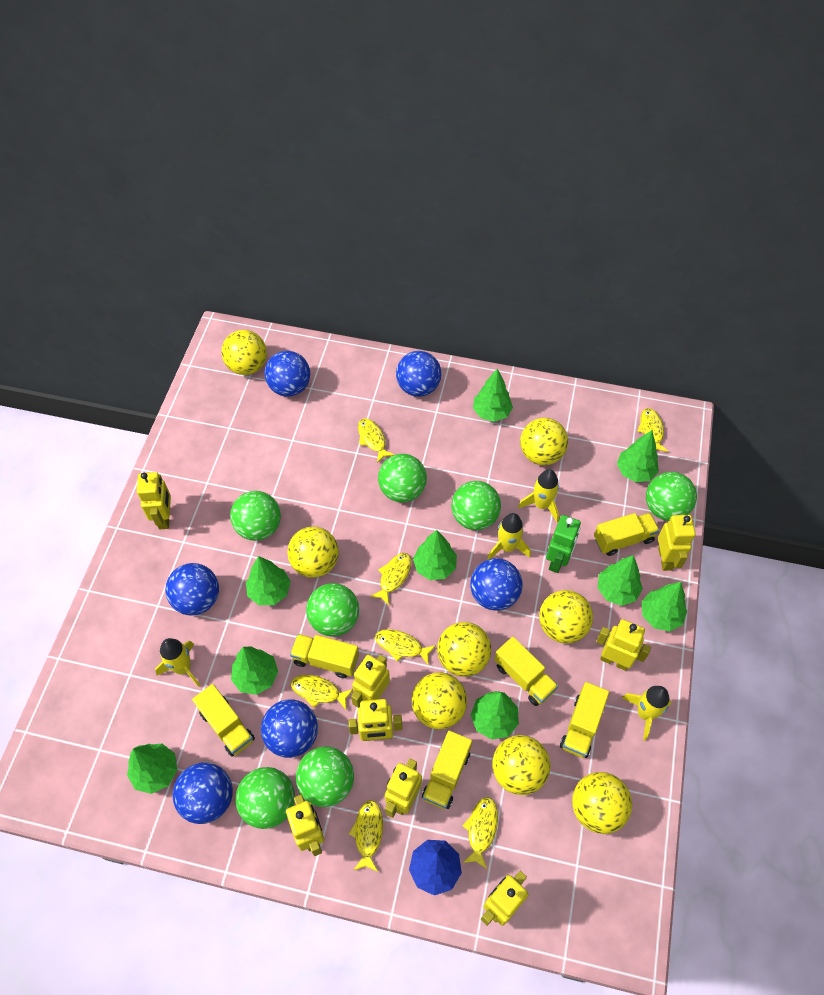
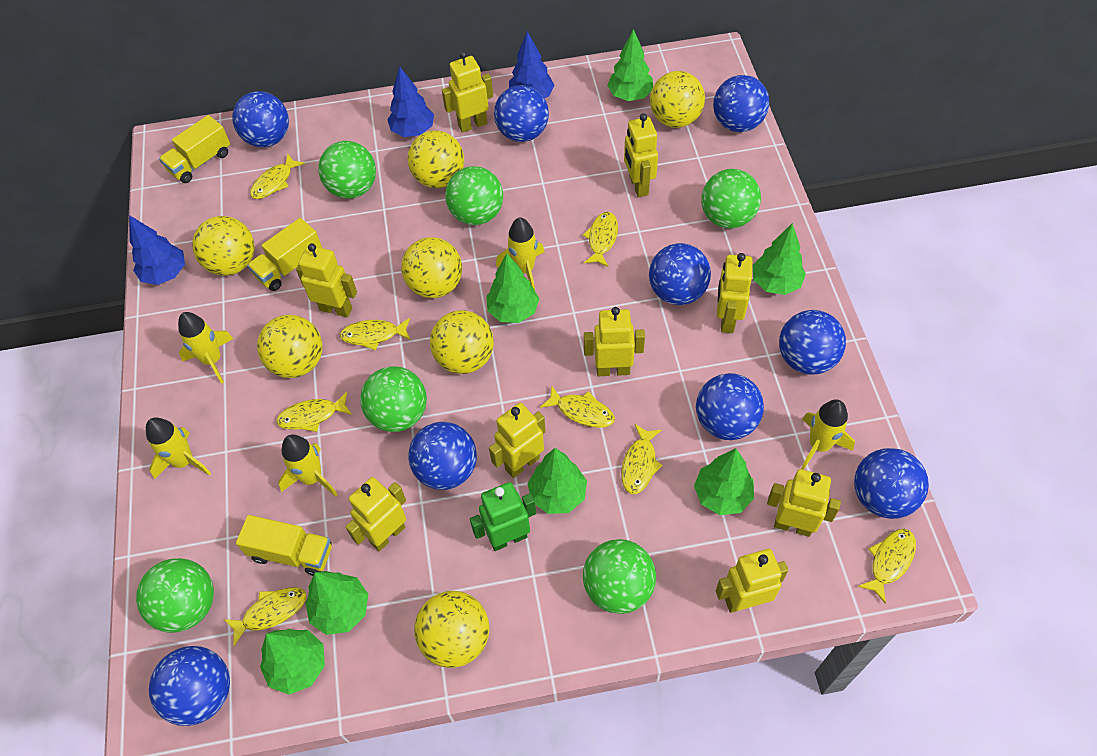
blue ball: [165,563,219,616] [172,762,233,824] [261,699,318,758] [265,351,310,397] [396,351,441,397] [470,558,523,611] = 6 -> [149,646,230,726] [232,91,289,148] [408,422,477,490] [494,85,549,142] [649,243,711,305] [696,373,764,440] [713,75,769,132] [779,310,846,375] [854,448,929,519] = 9
blue tree: [409,840,462,895] = 1 -> [129,215,185,285] [387,66,434,137] [509,31,555,98] = 3
green ball: [230,491,281,541] [235,767,295,829] [296,746,354,807] [306,583,359,636] [378,454,427,502] [451,481,501,530] [646,472,697,521] = 7 -> [136,558,214,633] [318,141,376,199] [360,366,427,432] [445,166,503,225] [583,539,656,614] [701,169,761,229] = 6
green tree: [127,744,177,794] [231,647,278,695] [246,556,291,605] [413,530,457,580] [471,691,519,740] [473,368,513,422] [598,555,643,606] [617,430,659,482] [642,582,687,631] = 9 -> [260,629,325,695] [305,571,368,635] [486,253,539,323] [527,448,587,514] [607,29,653,101] [694,448,754,515] [753,223,806,295] = 7
yellow ball: [221,330,267,375] [287,527,339,578] [411,672,467,729] [437,622,491,677] [492,735,551,795] [520,418,568,465] [539,590,593,644] [572,772,632,834] = 8 -> [192,216,255,276] [257,315,322,378] [401,237,462,298] [408,130,464,188] [414,591,490,668] [430,310,494,374] [650,71,705,128] = 7
yellow fish: [291,675,353,710] [348,800,383,872] [358,418,394,463] [370,553,411,605] [375,629,436,666] [462,797,498,869] [637,408,669,452] = 7 -> [224,587,306,646] [250,154,305,199] [276,392,352,432] [340,318,411,350] [540,385,615,428] [583,212,618,267] [621,424,663,494] [857,529,916,604] = 8
yellow robot: [137,472,171,529] [286,795,324,856] [348,699,402,741] [351,655,390,708] [385,759,422,818] [481,871,529,926] [596,619,651,671] [658,515,696,571] = 8 -> [296,243,357,317] [345,477,406,551] [442,51,493,133] [489,403,546,478] [584,307,645,376] [624,113,658,197] [716,549,788,613] [717,253,752,333] [767,469,841,537] = 9
yellow rocket: [155,638,200,687] [487,513,531,560] [518,469,559,522] [622,686,671,741] = 4 -> [146,417,211,479] [178,312,234,384] [278,434,338,496] [496,217,544,290] [801,399,855,470] = 5
yellow truck: [192,684,255,757] [290,634,359,678] [422,731,472,809] [494,637,558,706] [560,682,609,758] [594,513,660,556] = 6 -> [159,115,230,183] [236,515,332,576] [247,218,322,291] = 3

